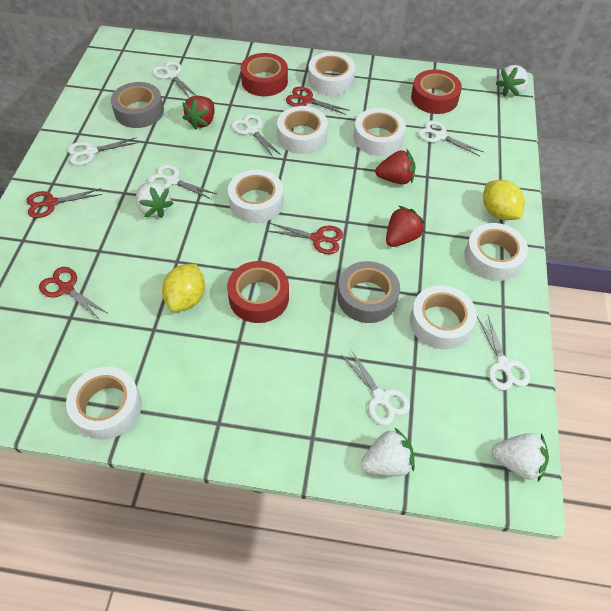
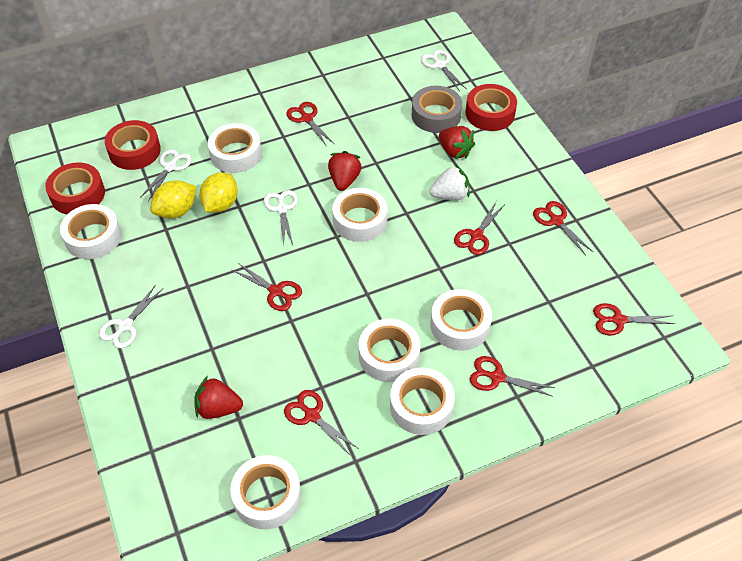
grey tape: [111,82,164,128] [337,261,400,323] = 2 -> [412,86,462,133] = 1
red scissors: [27,188,102,218] [39,267,107,320] [268,223,343,254] [286,87,349,115] = 4 -> [232,263,302,311] [284,390,359,456] [286,102,334,147] [454,201,504,255] [470,356,555,397] [533,201,593,255] [593,303,675,336] = 7
white scissors: [68,137,138,166] [148,164,217,200] [153,61,197,97] [231,114,281,158] [342,350,410,426] [418,120,483,156] [477,316,530,390] = 7 -> [99,286,163,348] [140,149,192,201] [264,190,298,247] [421,50,467,91] = 4
white strawberry: [136,182,174,218] [361,427,415,476] [492,433,549,482] [495,65,528,97] = 4 -> [429,165,470,200] = 1

